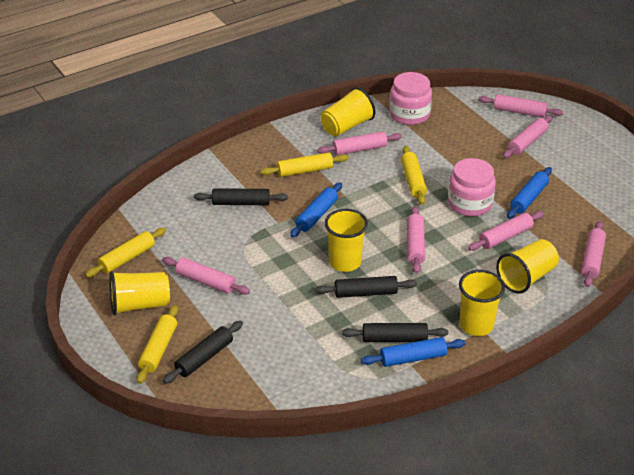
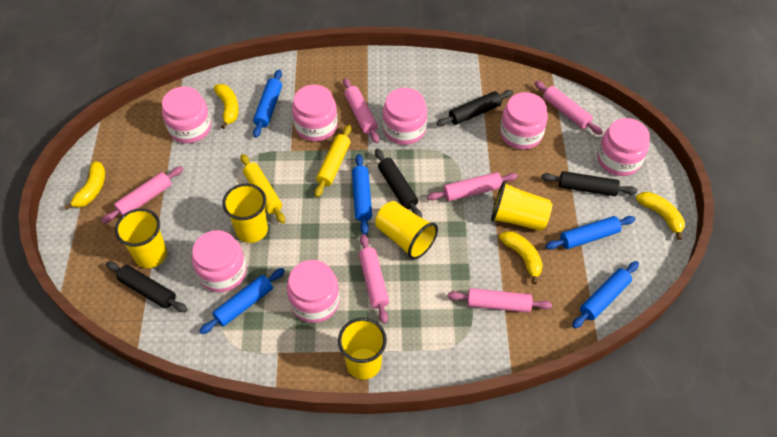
blue rolling pin: [290,182,342,238] [361,337,465,367] [507,167,552,219] = 3 -> [199,268,285,334] [253,69,282,138] [352,154,372,234] [545,216,635,250] [572,261,639,328] = 5
pink jar: [389,72,432,125] [448,158,496,216] = 2 -> [162,86,211,143] [192,230,246,292] [287,260,340,323] [292,85,338,141] [383,88,427,145] [500,92,548,149] [597,118,650,176] = 7
pink rolling pin: [162,257,250,295] [317,131,402,156] [407,206,425,274] [468,211,544,251] [478,94,563,118] [503,115,553,158] [581,221,606,287] = 7 -> [101,166,183,224] [343,78,379,143] [359,234,389,324] [427,172,518,201] [448,288,552,313] [534,81,603,135] = 6
yellow banana: none = 0 -> [64,161,105,210] [214,84,239,129] [499,231,543,284] [636,192,685,240] = 4
yellow rolling pin: [85,228,166,278] [137,305,178,384] [261,152,349,177] [401,146,427,205] = 4 -> [241,154,285,224] [315,125,352,197] = 2

